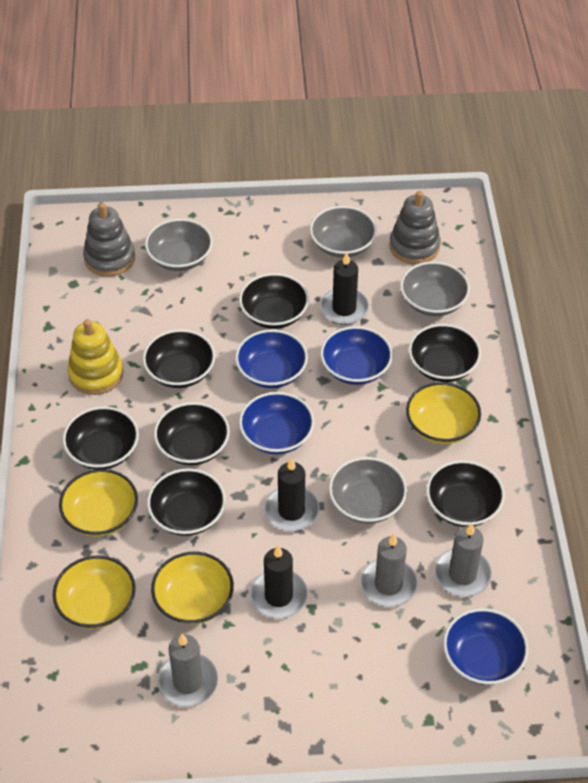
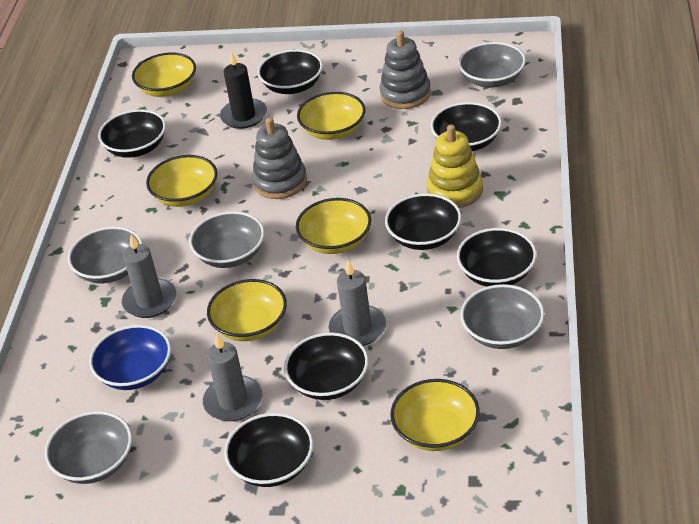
black candle: [250,545,308,619] [264,457,319,531] [320,252,369,325] = 3 -> [220,51,267,129] = 1
blue bowl: [235,329,308,388] [239,392,314,454] [320,326,393,385] [443,608,529,685] = 4 -> [89,325,171,390] = 1
grey bowl: [145,219,213,271] [310,206,377,258] [329,457,407,524] [400,261,470,316] = 4 -> [45,411,132,484] [68,227,143,283] [189,211,265,268] [458,42,526,88] [460,284,544,349] = 5
yellow bowl: [53,556,136,629] [59,469,138,536] [151,552,234,624] [406,382,481,444] = 4 -> [132,52,196,97] [146,155,218,207] [207,279,287,341] [296,198,371,254] [297,92,365,140] [390,379,480,451] = 6

